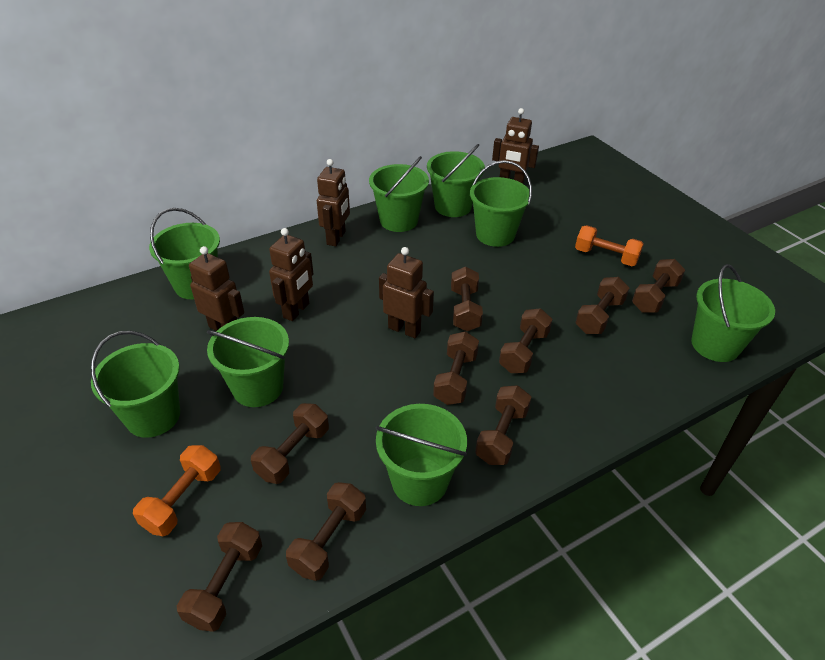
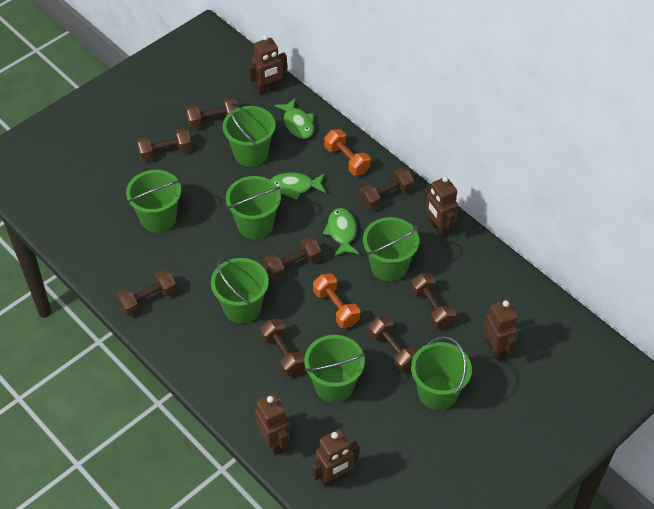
brown dumbbell: [177,522,262,632] [251,403,329,484] [286,482,366,581] [433,331,479,405] [451,267,483,331] [475,385,531,465] [499,308,553,373] [575,277,630,334] [632,259,685,313] = 9 -> [116,269,177,316] [136,128,192,161] [186,97,238,129] [260,319,305,377] [263,237,321,280] [359,168,414,210] [369,316,417,372] [411,273,456,329] = 8
green bucket: [91,331,180,438] [149,208,220,299] [207,317,289,407] [369,156,429,232] [376,404,467,506] [427,144,485,217] [470,160,532,247] [691,264,775,362] = 8 -> [126,170,181,233] [211,258,269,324] [223,103,275,167] [226,176,281,239] [304,335,365,403] [363,217,419,282] [411,336,472,410] = 7
green fish: none = 0 -> [271,172,326,200] [275,98,314,139] [323,208,359,257] = 3

